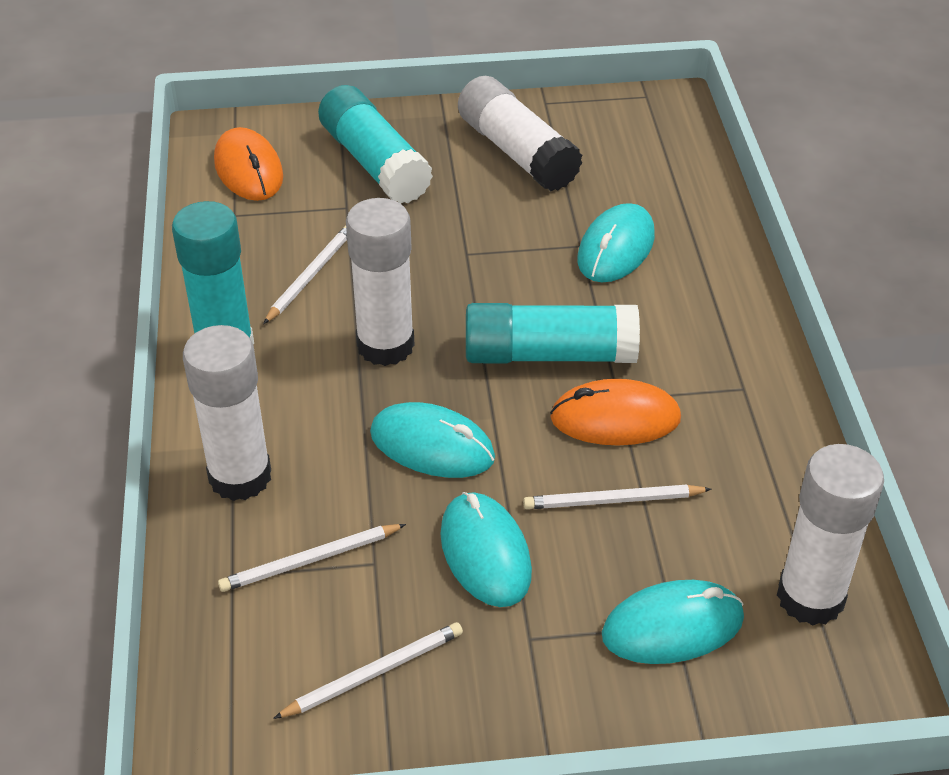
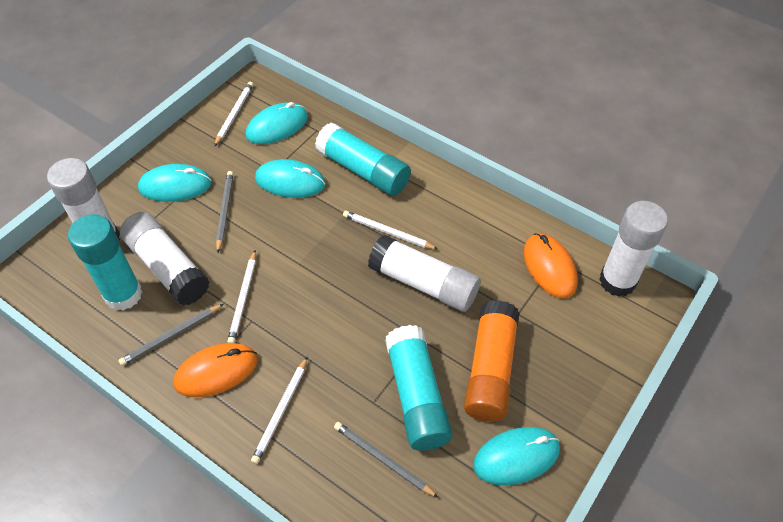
grey pencil: none = 0 -> [118,304,223,366] [216,171,234,253] [334,422,439,498] = 3
orange glue stick: none = 0 -> [464,300,519,422] = 1

